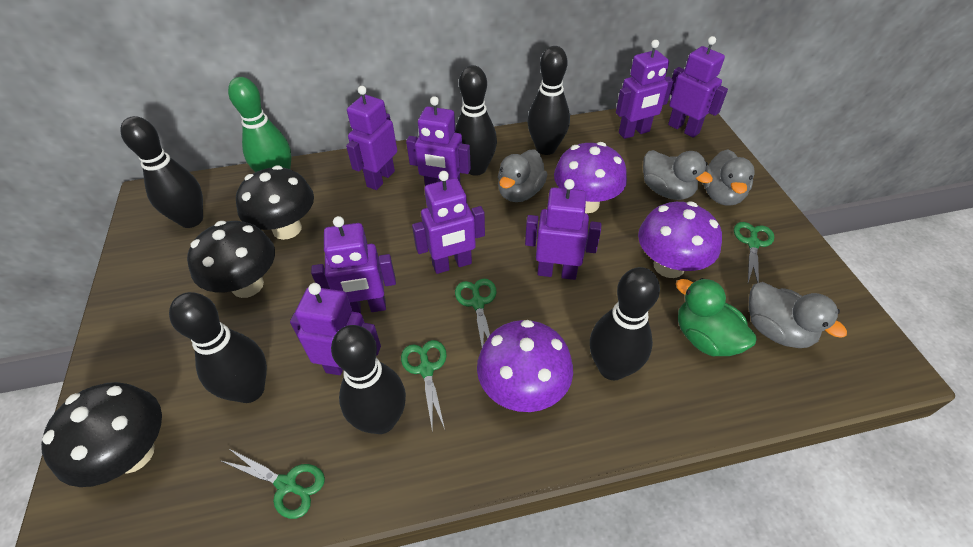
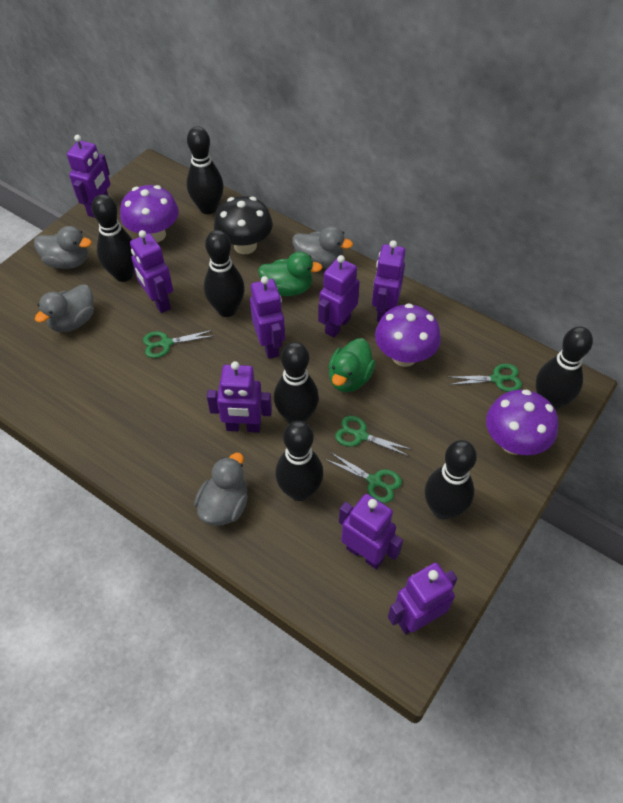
black bowling pin: [120,116,203,228] [169,292,267,403] [331,325,406,434] [455,65,497,176] [527,46,570,155] [590,267,660,380] = 6 -> [91,194,135,282] [186,126,224,214] [204,230,245,317] [274,342,319,423] [275,421,323,501] [425,440,477,520] [536,327,593,410] = 7
black mushroom: [41,382,162,487] [187,221,275,298] [236,165,314,240] = 3 -> [214,196,273,254] = 1
green bowling pin: [228,77,292,172] = 1 -> none = 0
green duck: [676,278,757,356] = 1 -> [258,252,323,296] [328,338,375,392] = 2

